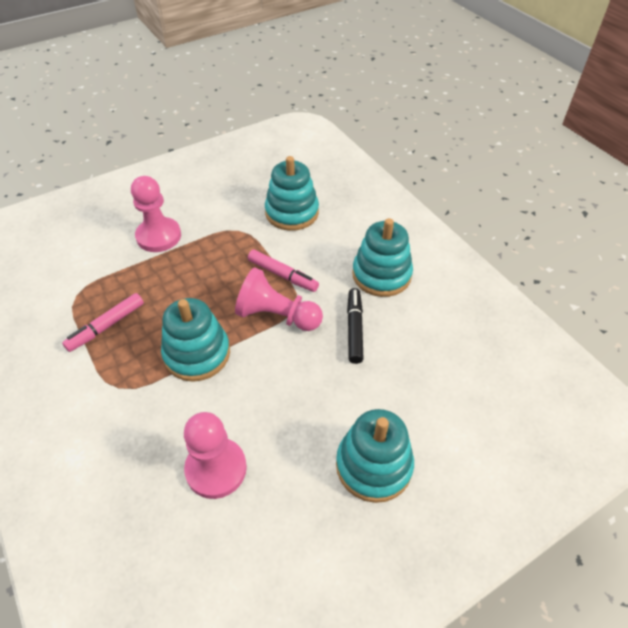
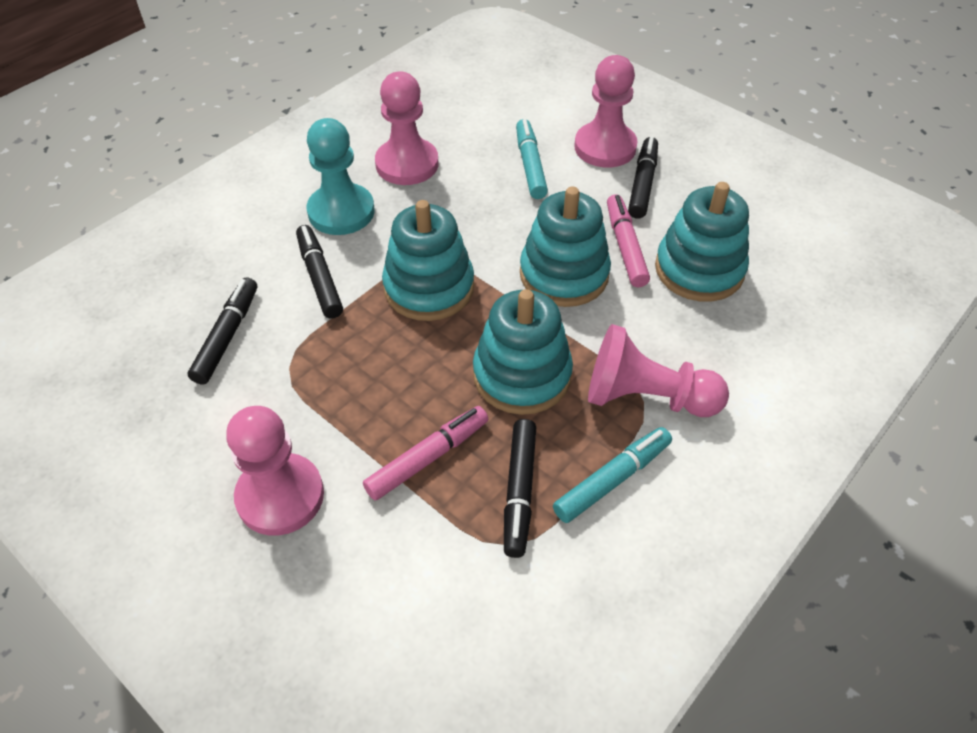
black marker: [347,288,363,364] = 1 -> [188,278,257,385] [296,225,343,319] [504,419,536,558] [628,137,658,219] = 4
pink pawn: [131,176,181,252] [184,412,247,499] [235,267,323,331] = 3 -> [226,406,324,536] [375,71,439,185] [574,55,638,167] [588,324,729,417] = 4
turquoise marker: none = 0 -> [516,119,548,199] [553,427,672,523] = 2
turquoise pawn: none = 0 -> [307,118,375,235] = 1

